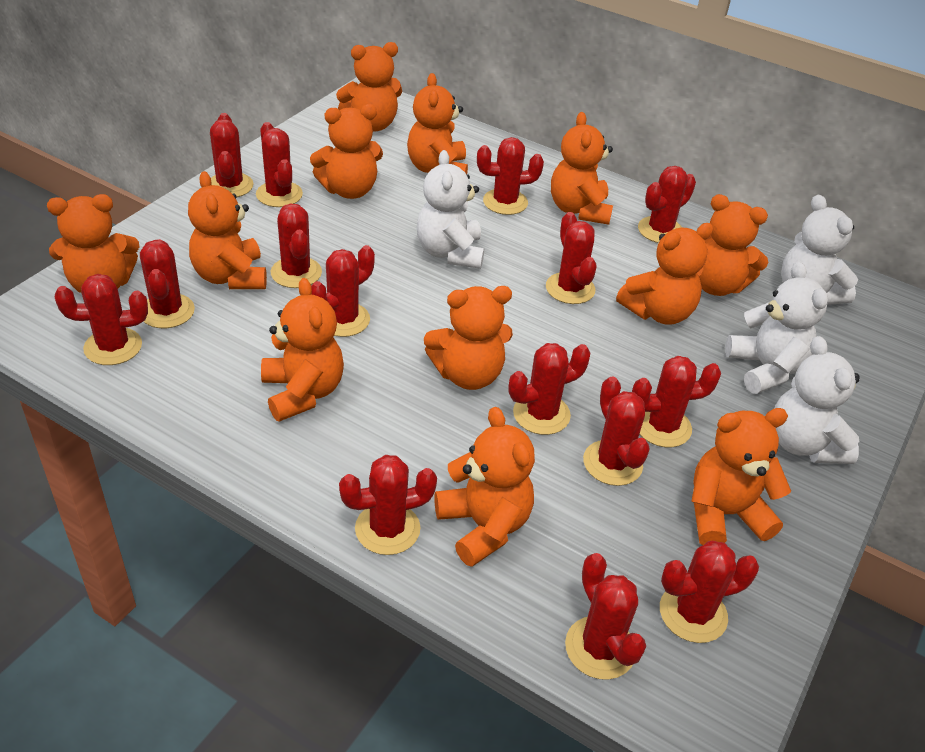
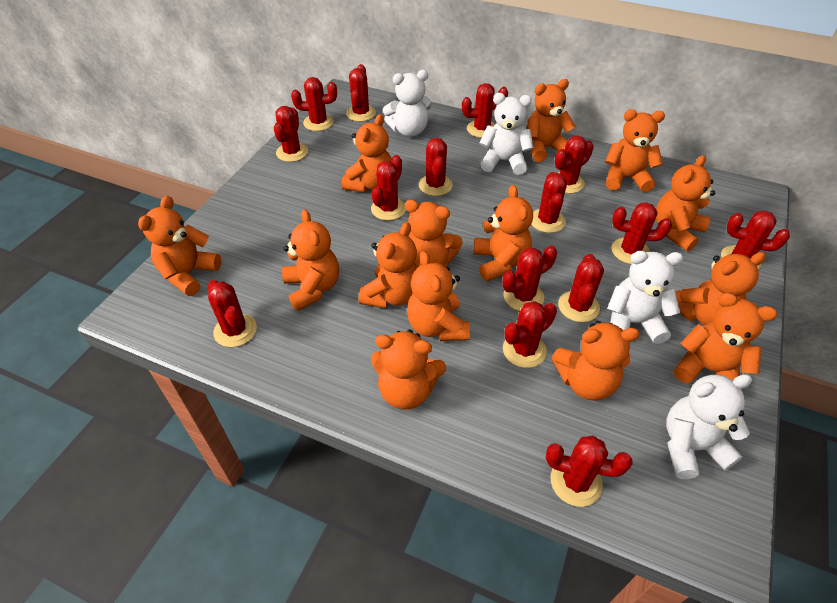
orange teddy bear: [47,194,139,293] [188,171,267,289] [261,278,344,421] [310,104,383,199] [336,42,402,131] [407,73,468,174] [424,286,513,390] [434,407,535,567] [551,112,613,225] [616,223,713,325] [691,408,791,545] [699,194,768,296] = 12 -> [138,196,221,296] [282,209,339,311] [342,114,392,192] [359,222,418,309] [371,330,446,410] [405,200,463,267] [407,251,470,341] [473,185,533,281] [527,79,576,162] [552,321,640,401] [605,109,665,192] [656,155,715,251] [674,293,777,390] [675,252,766,325] = 14

